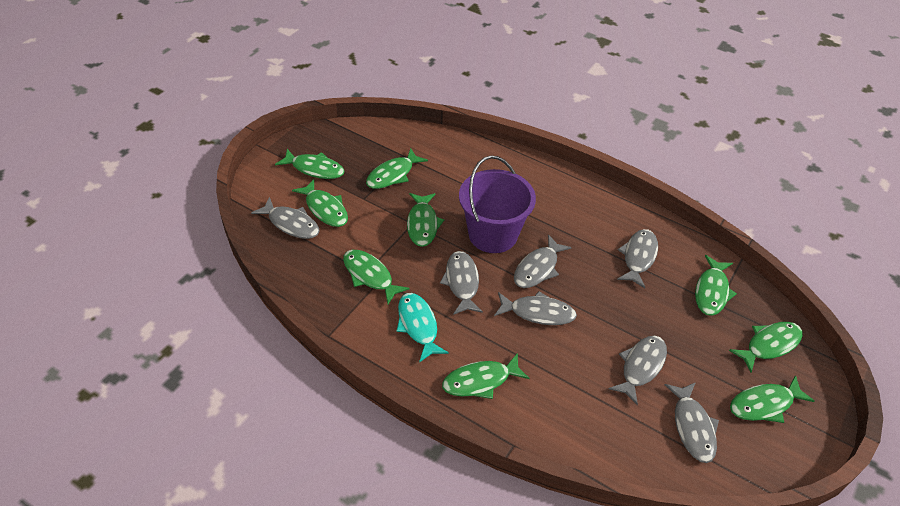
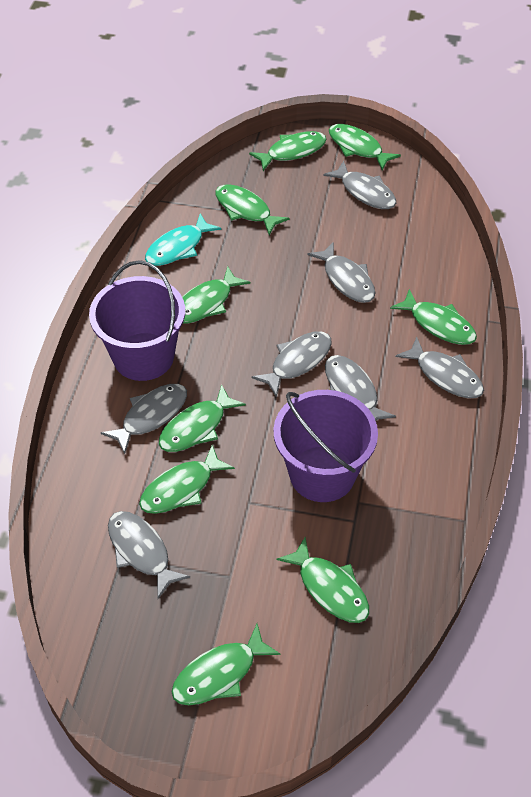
purple bucket: [459,155,536,253] = 1 -> [89,260,185,381] [274,390,378,502] = 2

